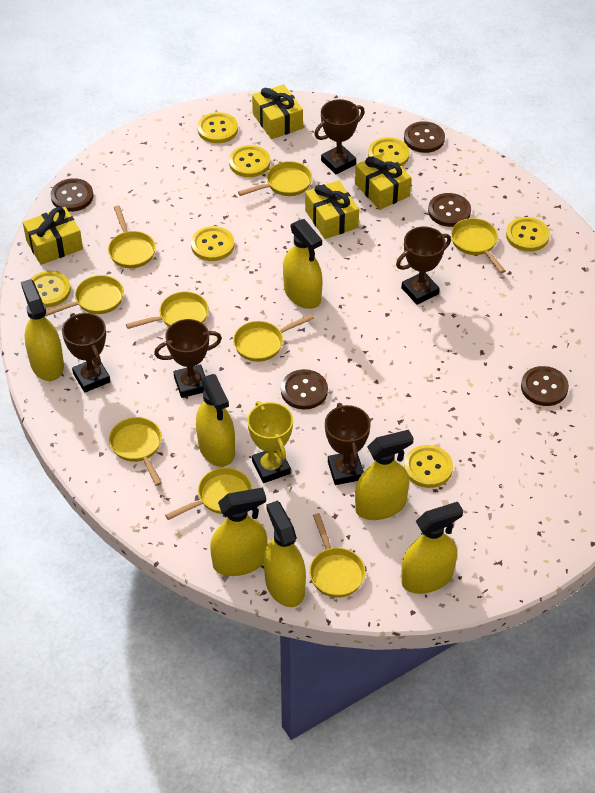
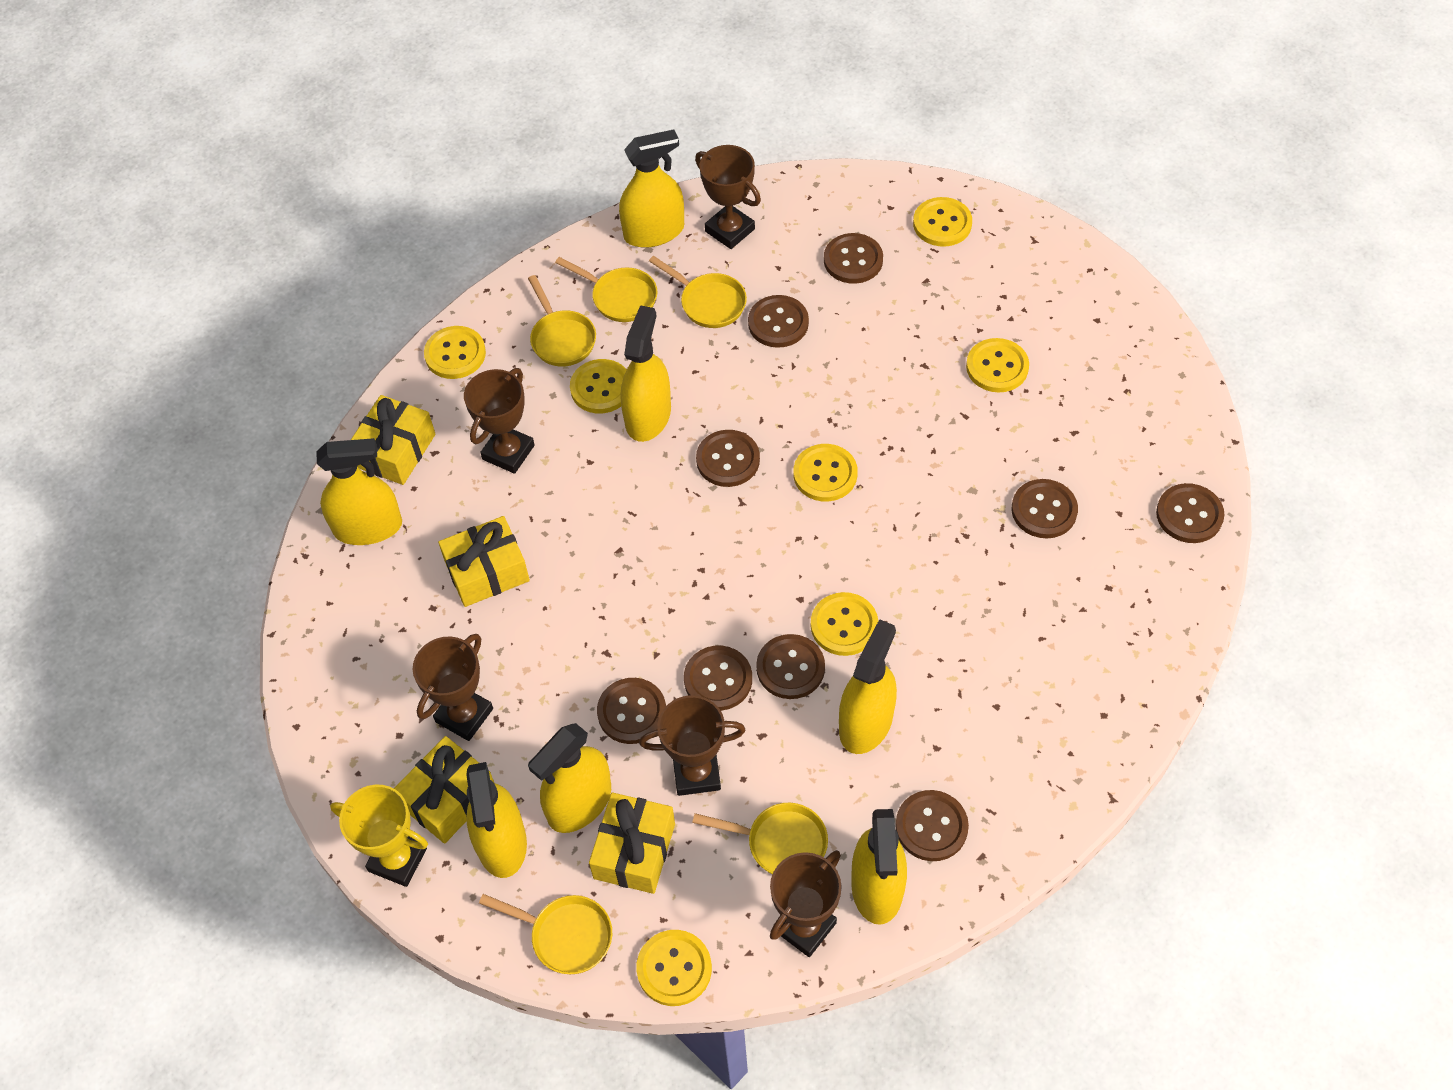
brown button: [51,178,94,212] [281,369,328,410] [404,121,445,153] [428,193,471,227] [521,366,569,406] = 5 -> [597,678,666,744] [684,646,752,711] [696,430,760,487] [748,295,809,348] [756,634,825,699] [824,233,883,284] [895,790,969,861] [1011,479,1078,538] [1156,483,1224,543] = 9
yellow pan: [45,275,124,317] [108,205,156,268] [109,417,162,486] [126,291,209,329] [165,467,252,520] [233,314,314,362] [238,161,312,196] [309,513,366,598] [451,218,505,273] = 9 -> [479,894,612,974] [528,275,596,367] [555,257,657,322] [649,256,747,328] [692,803,828,874] = 5

